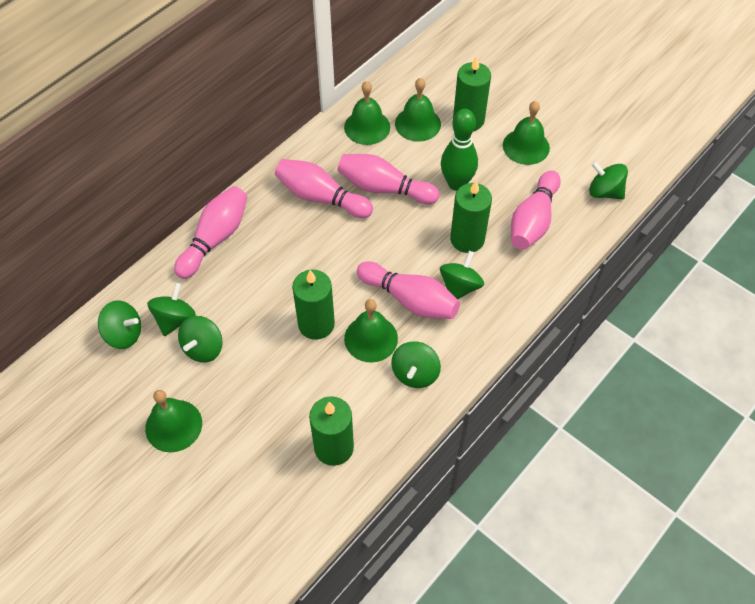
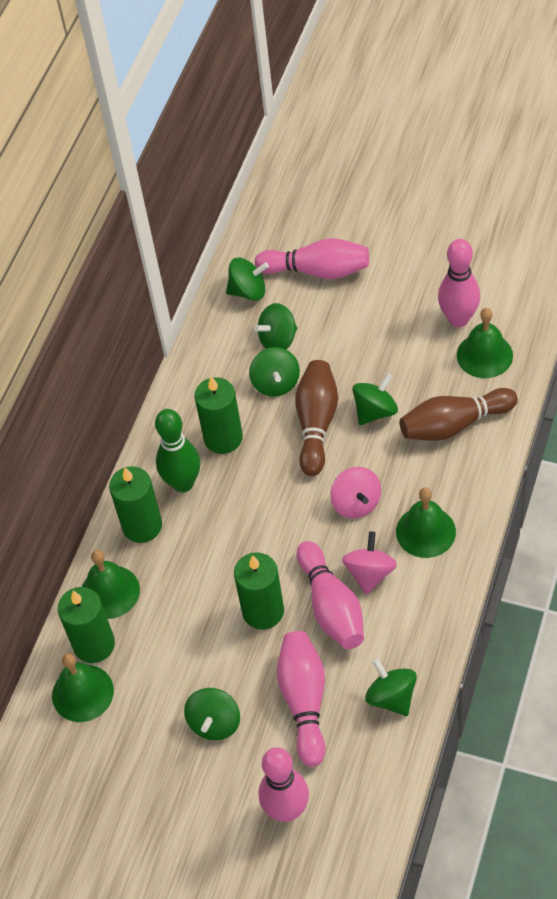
brown bowling pin: none = 0 -> [295,360,338,476] [400,388,518,441] = 2
green bell: [145,390,202,453] [344,81,390,145] [344,299,398,362] [395,78,441,142] [503,101,550,165] = 5 -> [52,653,114,722] [82,550,140,619] [396,487,456,558] [457,308,513,378] = 4
pink spinning top: none = 0 -> [330,467,381,518] [342,531,397,595] = 2

